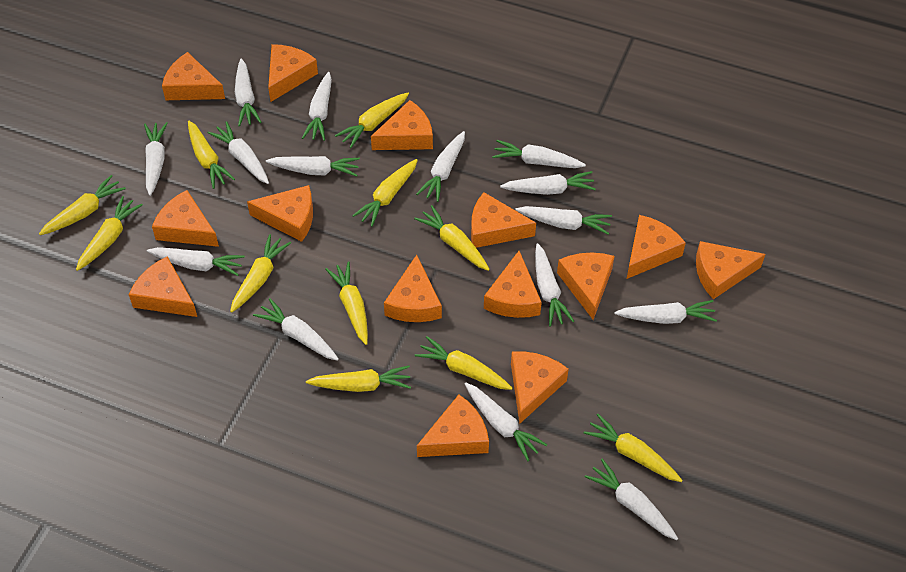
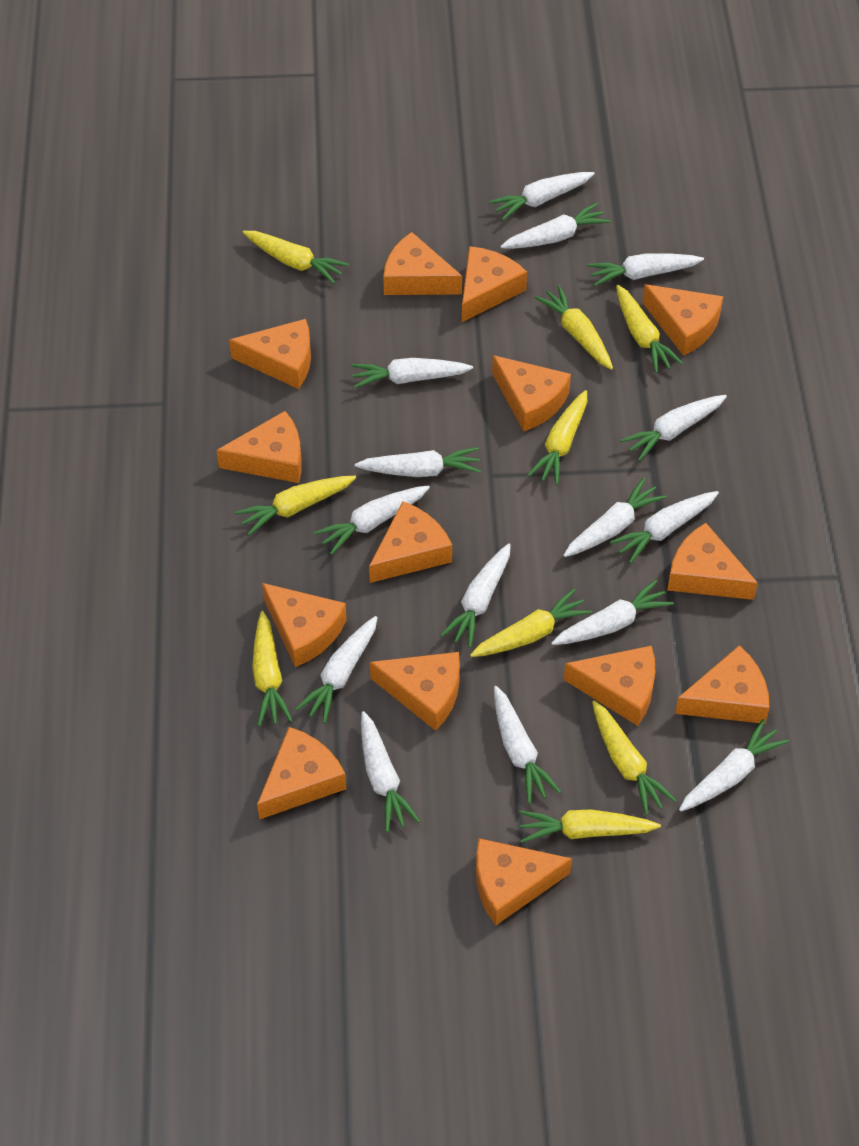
yellow carrot: [39,175,126,235] [76,196,143,271] [188,121,235,189] [230,234,291,313] [306,366,411,392] [325,261,368,345] [335,93,409,148] [352,159,418,227] [414,205,490,271] [415,336,512,390] [584,414,683,482] = 11 -> [235,476,356,535] [243,231,349,284] [252,611,293,726] [470,588,592,657] [519,809,661,843] [528,390,587,485] [535,285,613,370] [592,700,677,816] [616,285,683,373] = 9

